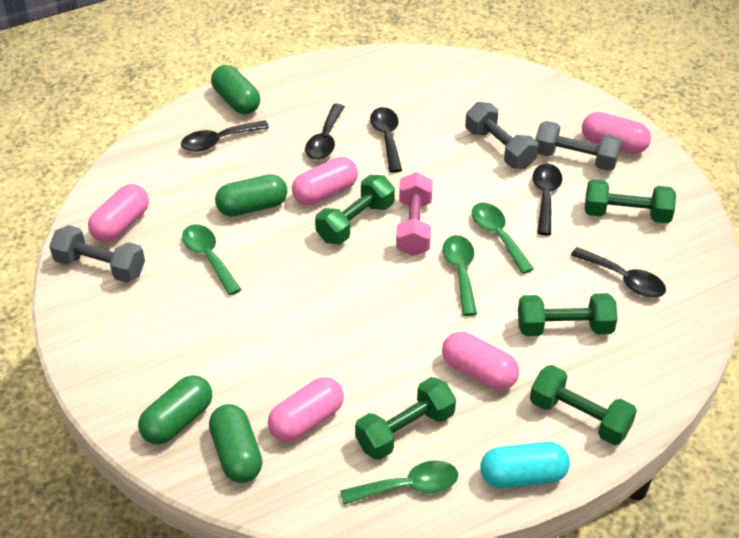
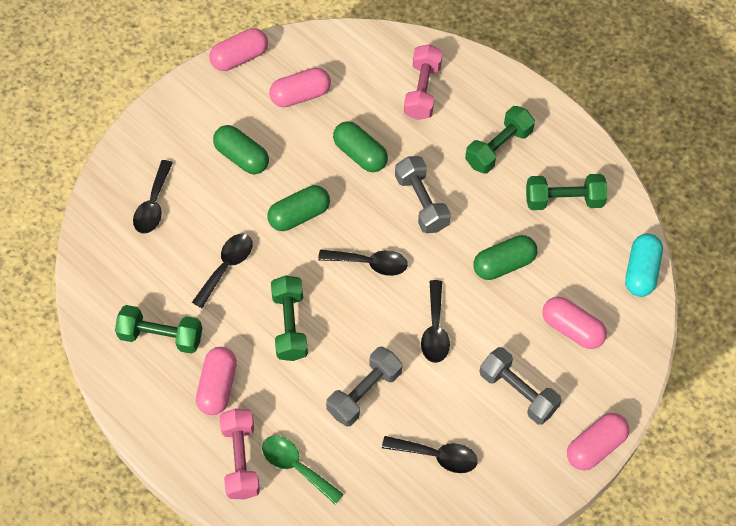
green dumbbell: [315,175,395,245] [355,377,456,460] [518,293,618,336] [530,365,637,445] [585,179,676,223] = 5 -> [115,305,202,354] [271,275,308,361] [465,106,535,173] [526,174,607,210] = 4
green spoon: [182,224,242,295] [340,460,458,505] [443,235,477,316] [471,203,534,274] = 4 -> [262,436,344,505] = 1
pink dumbbell: [396,172,433,256] = 1 -> [219,409,260,499] [404,44,443,120] = 2

